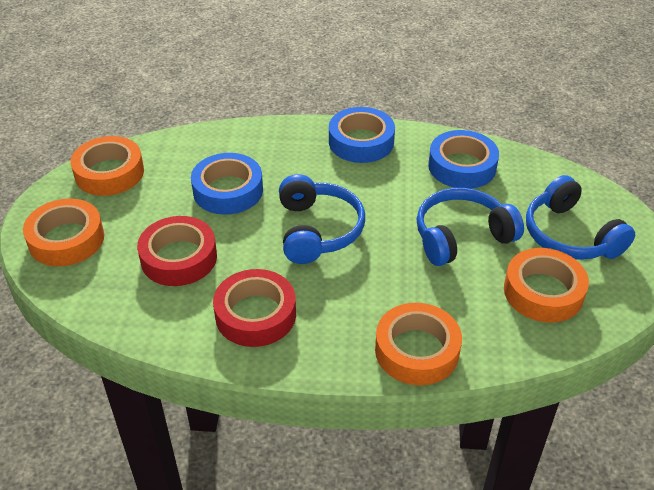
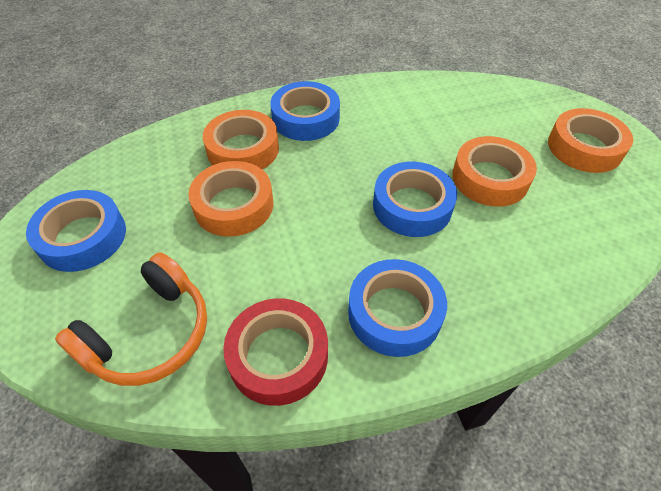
blue headphones: [279,174,365,264] [417,188,524,266] [526,175,635,260] = 3 -> none = 0
blue tape: [191,153,263,215] [329,107,395,163] [428,130,499,189] = 3 -> [26,190,126,272] [270,81,340,141] [348,259,447,357] [373,162,457,237] = 4
orange headphones: none = 0 -> [55,252,207,386] = 1
red tape: [137,216,217,286] [213,269,296,347] = 2 -> [223,298,328,406] = 1

